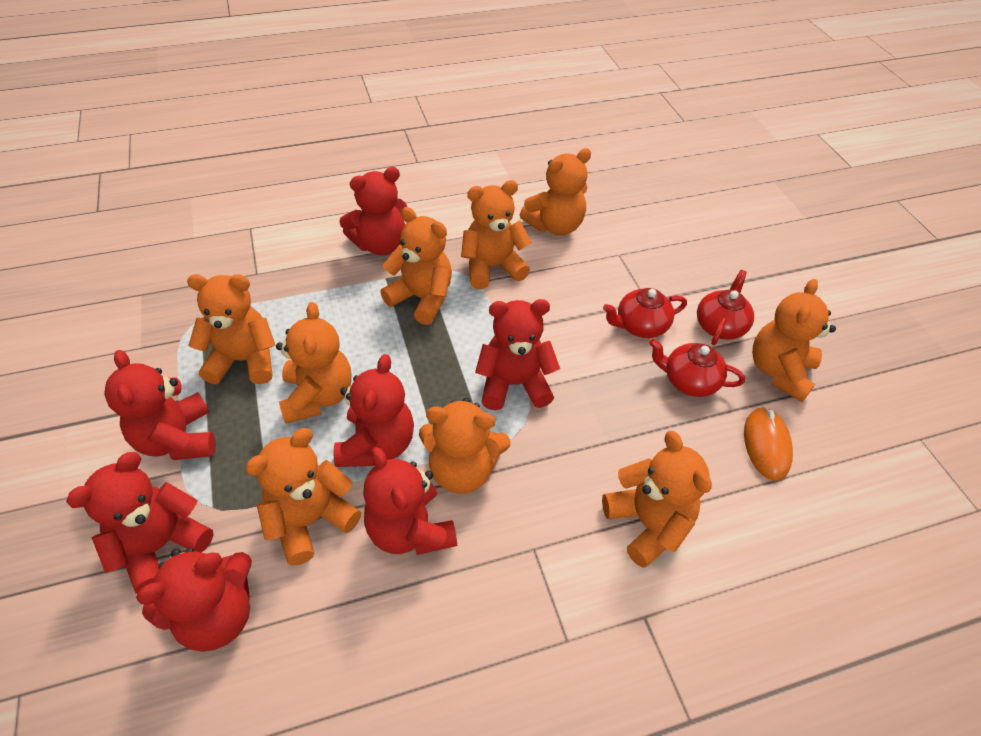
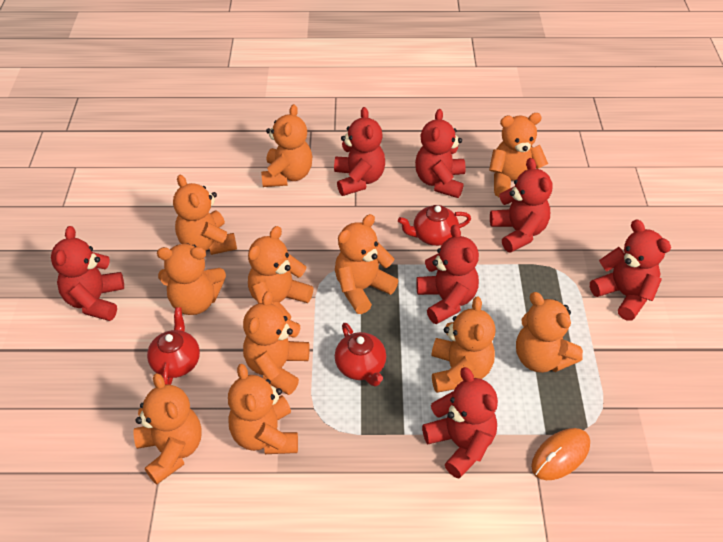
orange teddy bear: [187,274,275,384] [245,428,361,566] [276,302,352,424] [380,207,452,325] [419,398,511,494] [461,180,532,289] [520,148,591,236] [602,431,712,568] [752,279,836,402] = 9 -> [133,373,202,485] [157,243,226,315] [173,175,237,255] [228,364,298,454] [243,291,310,395] [248,226,313,320] [261,104,312,187] [335,214,398,314] [431,296,496,393] [489,113,548,198] [516,292,583,373] = 11

